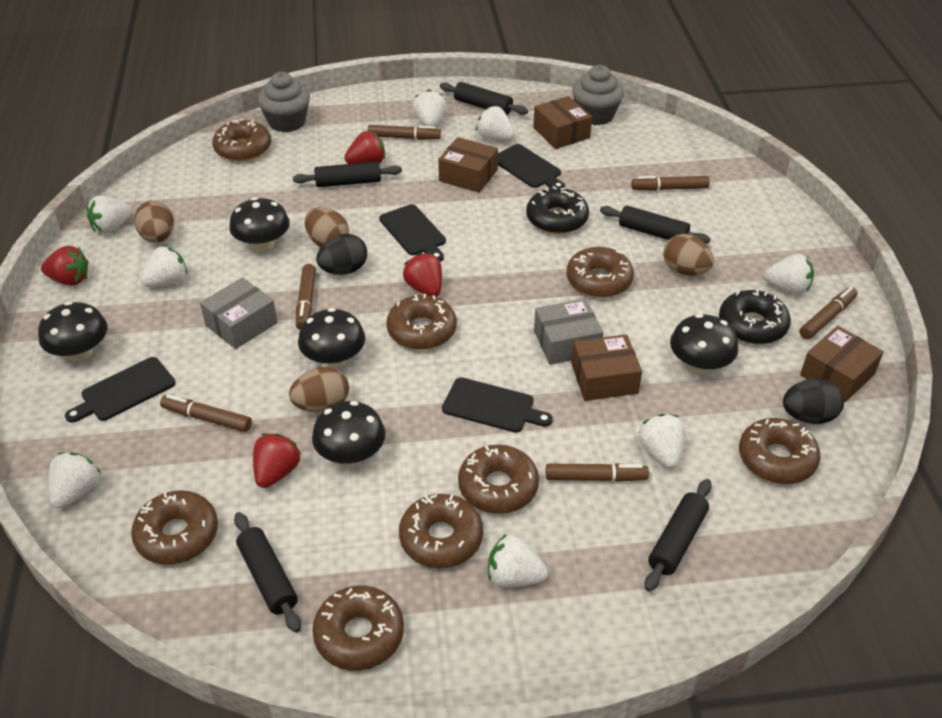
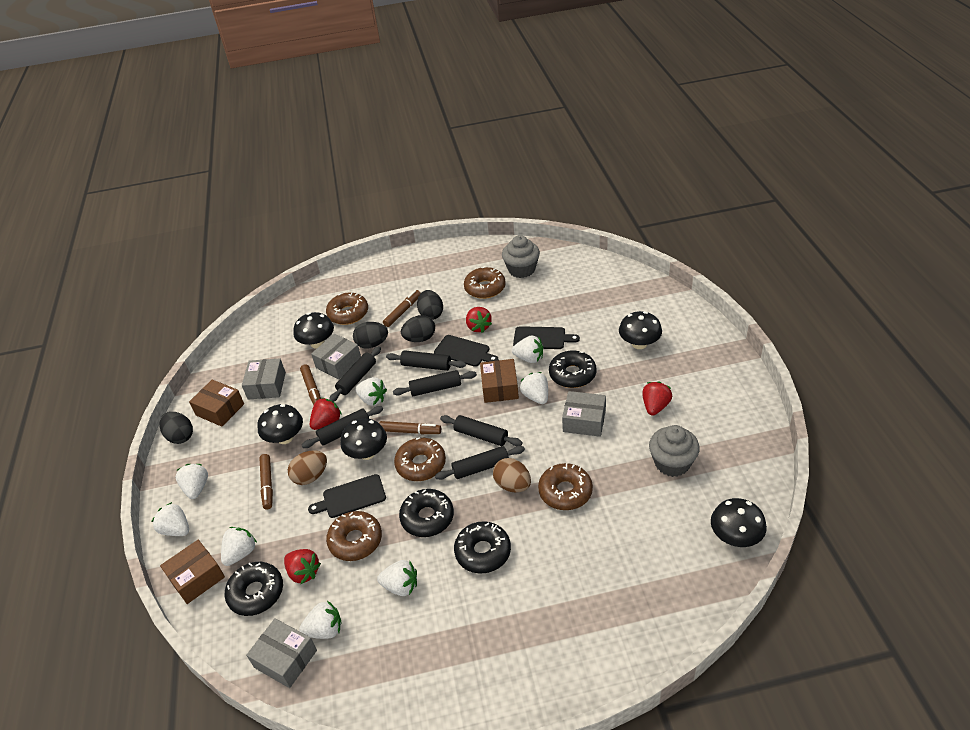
black cutting board: [65,357,175,423] [379,204,446,262] [442,377,553,433] [498,144,565,188] = 4 -> [308,474,386,518] [434,335,498,367] [513,326,580,349] = 3
black donut: [526,186,589,234] [719,289,791,344] = 2 -> [225,562,283,616] [399,489,454,537] [454,521,511,574] [549,350,596,388] = 4
black egg: [316,234,367,275] [783,378,844,424] = 2 -> [159,412,193,444] [353,322,388,348] [401,315,435,342] [417,290,443,320] = 4
black rolling pin: [234,512,301,633] [293,161,402,187] [440,82,528,115] [600,205,711,244] [644,479,712,592] = 5 -> [302,406,383,448] [329,346,381,402] [386,350,466,371] [393,370,477,396] [435,446,525,480] [440,415,523,446] = 6
brown box: [438,137,498,193] [533,96,592,149] [571,334,642,401] [800,326,884,402] = 4 -> [160,540,225,604] [189,380,244,427] [480,359,519,403] = 3
brown donut: [131,490,218,565] [212,119,271,161] [312,586,404,671] [386,294,457,350] [399,494,483,568] [458,445,539,514] [567,247,634,298] [739,418,821,484] = 8 -> [326,292,368,325] [326,511,382,561] [394,437,446,481] [464,266,506,299] [538,463,593,510] = 5
brown egg: [134,201,174,243] [289,367,349,413] [305,207,349,247] [663,234,714,275] = 4 -> [288,450,327,485] [493,458,531,492] = 2
brown marker: [160,395,252,432] [296,264,316,330] [368,125,441,140] [546,463,649,482] [631,176,710,191] [799,287,857,339] = 6 -> [259,454,273,510] [300,364,321,405] [379,421,441,434] [383,290,420,327] = 4
grey box: [200,278,278,349] [534,299,603,365] = 2 -> [242,358,286,399] [246,618,317,688] [311,334,361,379] [562,391,606,437] = 4

